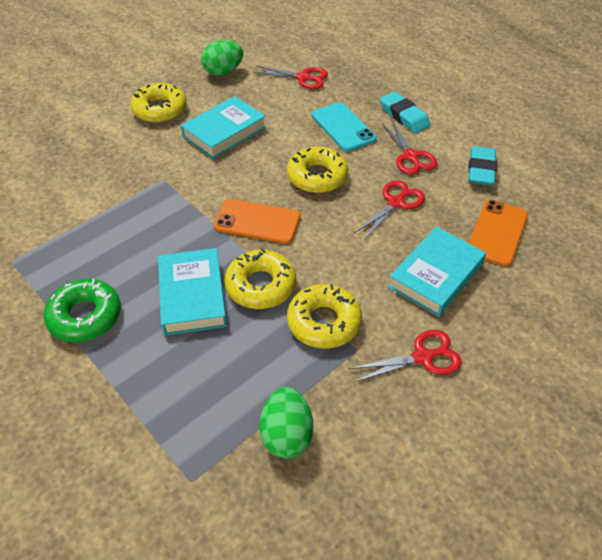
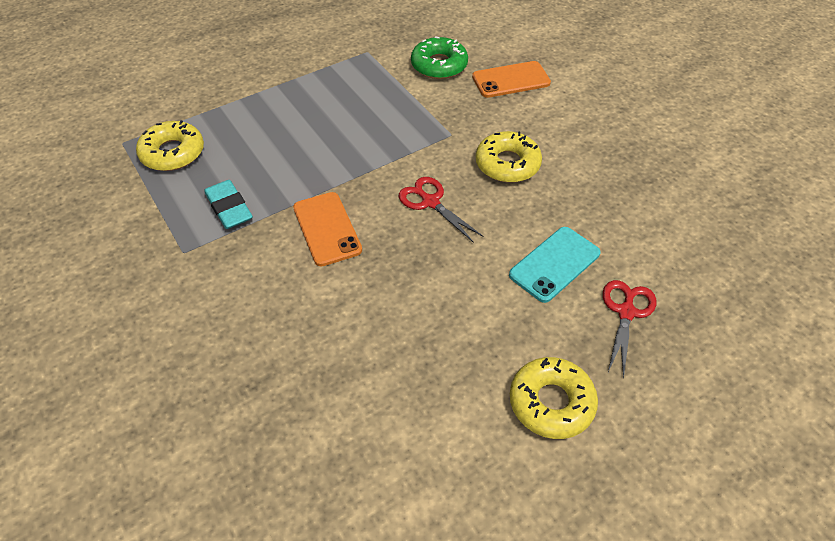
green egg: [201,40,243,76] [259,386,313,459] = 2 -> none = 0
red scissors: [253,66,328,89] [349,330,462,382] [354,180,425,240] [382,120,437,175] = 4 -> [399,177,483,243] [603,280,656,379] = 2
turquoise book: [158,248,227,335] [181,96,266,159] [388,227,486,317] = 3 -> none = 0
turquoise eraser: [380,92,430,133] [468,146,497,186] = 2 -> [204,180,253,229] = 1
yellow donut: [130,83,187,123] [224,249,296,309] [287,146,348,193] [287,284,362,349] = 4 -> [136,120,204,171] [476,131,542,183] [510,357,598,439] = 3

